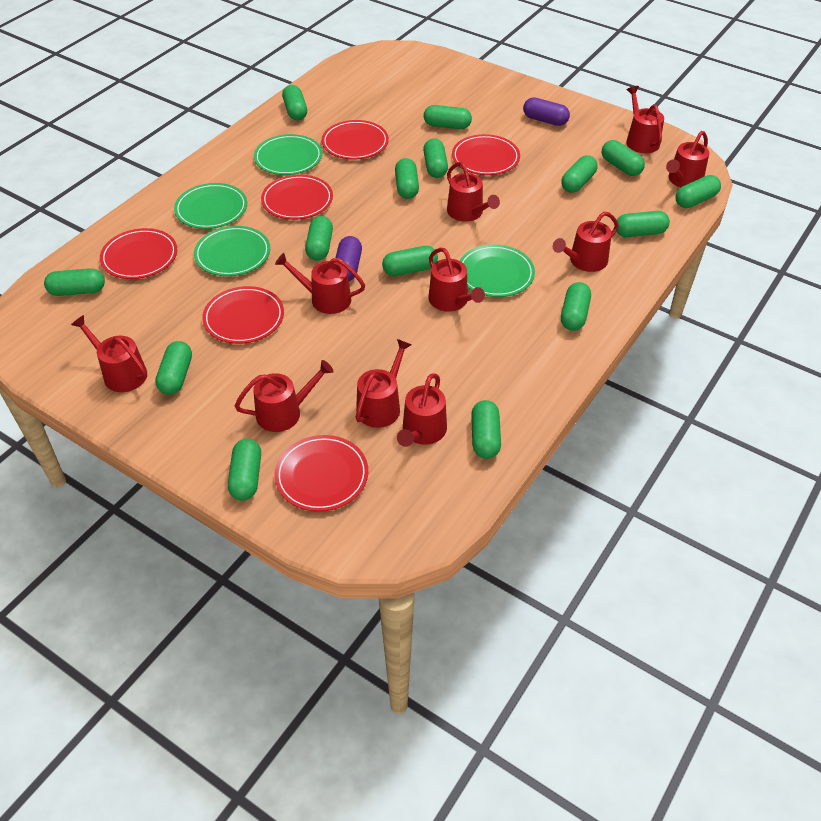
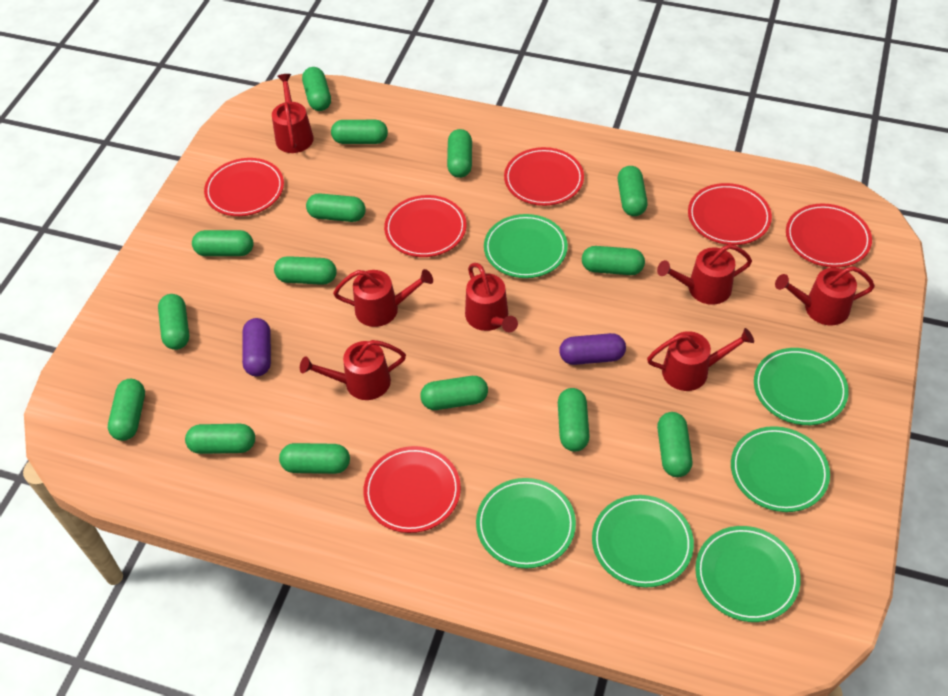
green plate: [174,183,247,229] [194,226,270,276] [254,134,322,175] [459,244,535,297] = 4 -> [476,478,576,568] [484,214,568,278] [592,495,694,588] [695,526,801,622] [731,426,830,512] [754,348,849,425] = 6
red watering can: [71,315,147,392] [235,360,334,432] [275,253,365,314] [356,339,412,428] [397,373,447,447] [428,247,485,311] [447,162,500,222] [553,212,619,272] [626,86,664,153] [666,131,709,187] = 10 -> [272,74,314,153] [300,340,406,400] [333,269,433,327] [465,263,518,332] [647,328,754,391] [657,244,752,305] [775,266,875,325] = 7

